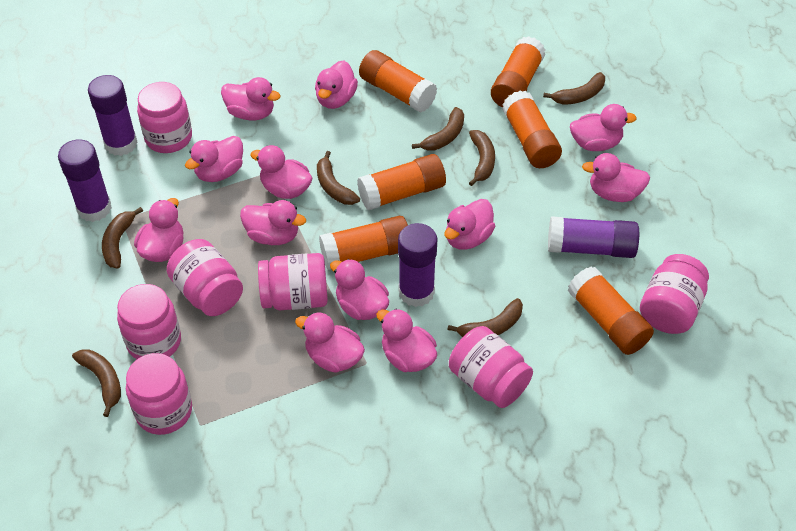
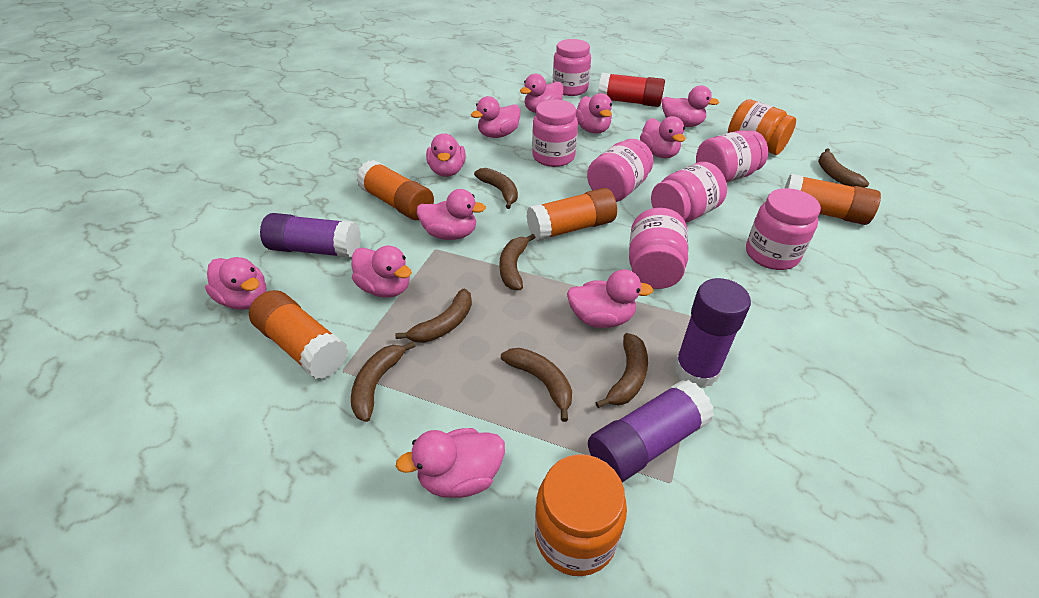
orange glue stick: [319,216,408,270] [357,154,446,210] [359,50,437,112] [491,36,545,107] [502,90,562,168] [568,266,654,355] = 6 -> [249,290,348,379] [357,160,434,220] [527,188,617,241] [785,174,881,225] = 4
orange jar: none = 0 -> [535,454,627,576] [728,99,796,155] = 2
pink duck: [134,198,184,262] [185,136,243,182] [221,77,281,120] [240,200,306,245] [250,145,312,199] [295,312,365,373] [315,60,358,109] [330,259,389,320] [376,309,437,372] [444,199,495,250] [570,104,637,151] [582,153,650,202] = 12 -> [205,257,266,310] [352,246,412,298] [396,428,505,498] [417,189,486,240] [426,133,466,177] [471,96,520,138] [520,74,563,113] [567,269,653,328] [576,93,612,134] [640,116,685,158] [662,85,719,127] = 11
purple glue stick: [58,139,112,222] [88,75,138,156] [398,223,438,307] [548,216,639,258] = 4 -> [260,213,361,258] [588,380,714,483] [674,278,751,388] = 3
red glue stick: none = 0 -> [598,73,665,107] = 1

